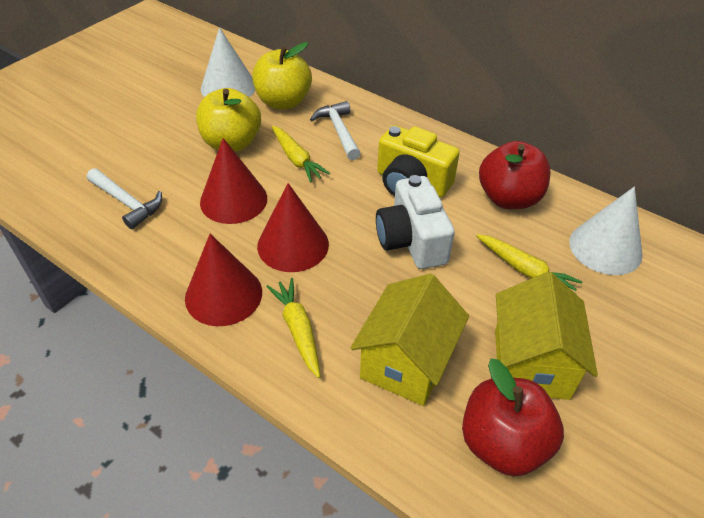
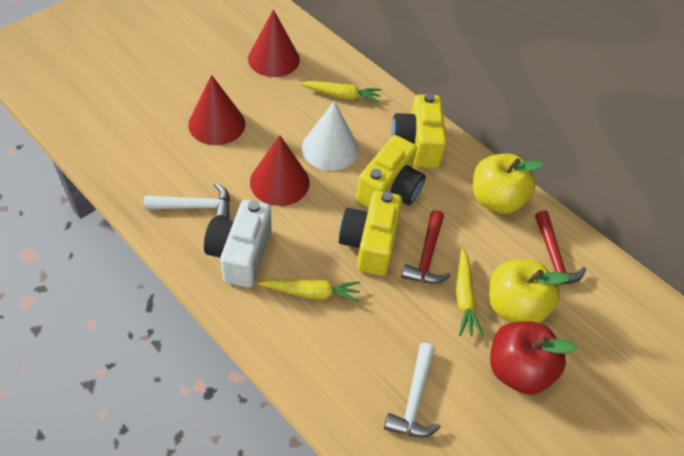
red apple: [462,358,564,476] [479,141,551,209] = 2 -> [490,322,577,395] = 1
red hammer: none = 0 -> [401,210,451,284] [535,211,586,285] = 2
white cone: [201,27,256,97] [569,187,643,275] = 2 -> [302,101,359,171] = 1
yellow camera: [377,125,460,198] = 1 -> [339,190,402,276] [356,135,426,208] [391,93,447,168] = 3
yellow house: [350,274,469,406] [495,272,598,400] = 2 -> none = 0

